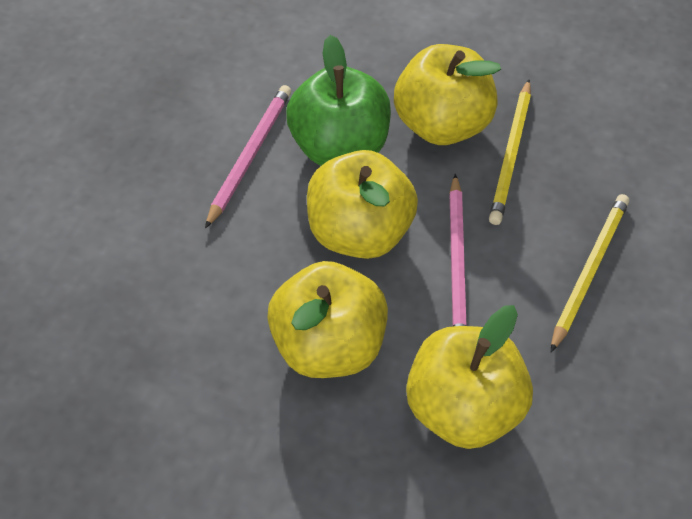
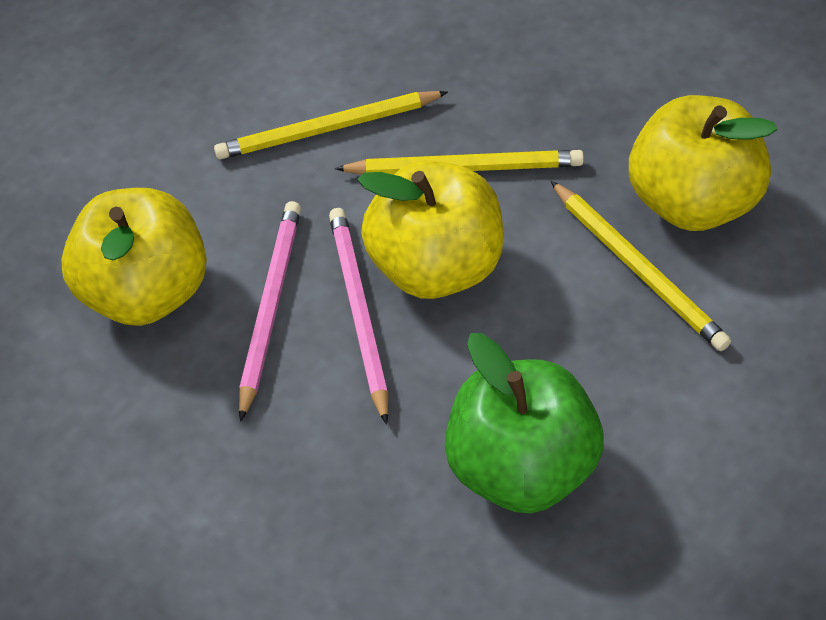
yellow apple: [267,261,388,378] [307,150,418,259] [394,44,501,145] [406,305,533,449] = 4 -> [61,188,207,326] [357,160,504,299] [629,95,777,231] = 3
yellow pencil: [489,79,531,225] [551,194,629,352] = 2 -> [214,91,448,159] [335,150,584,175] [551,181,731,351] = 3

